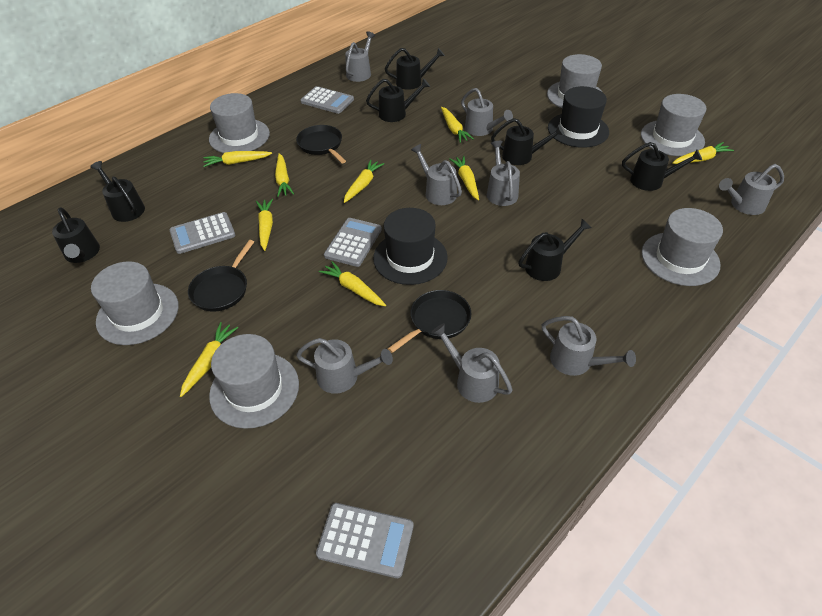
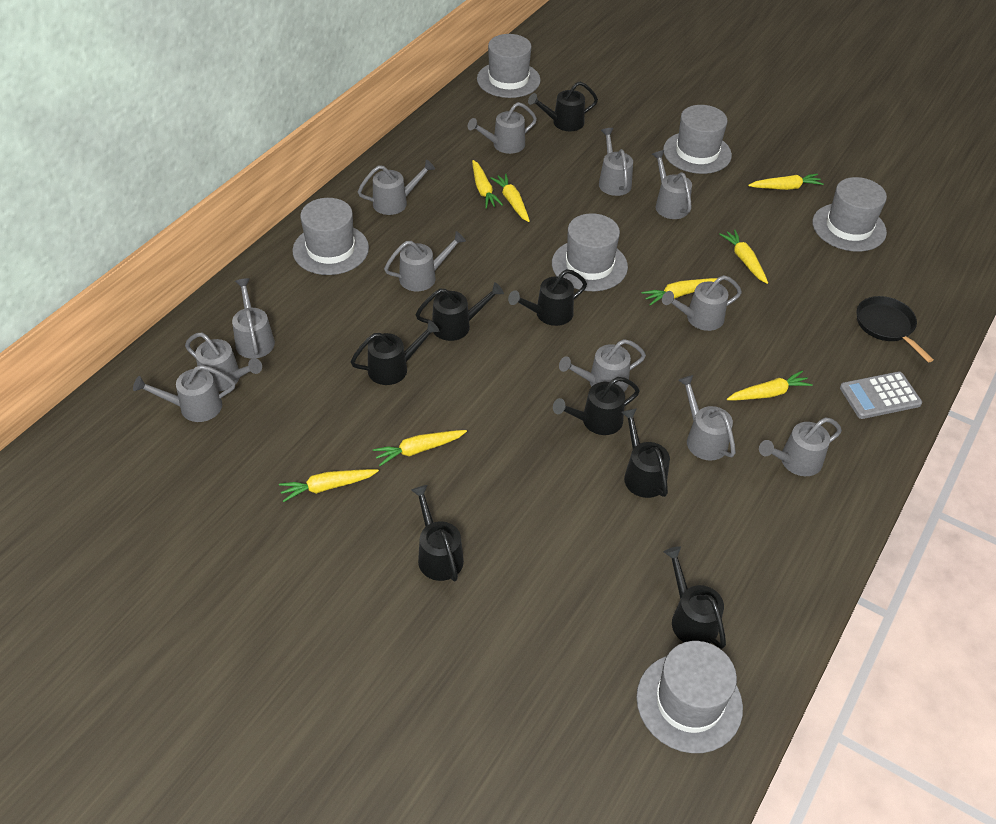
black hat: [373,208,448,285] [548,86,609,148] = 2 -> none = 0
black pan: [188,240,254,312] [296,125,346,163] [387,290,471,353] = 3 -> [857,296,934,363] = 1
black watering can: [52,207,100,263] [90,161,145,222] [366,78,430,122] [385,48,445,90] [491,118,564,165] [518,219,592,281] [622,142,702,191] = 7 -> [351,320,439,385] [411,485,464,581] [415,282,504,341] [508,269,587,326] [528,81,598,131] [553,377,640,435] [621,408,670,498] [664,546,726,649] = 8
grey calculator: [170,212,236,254] [301,86,354,114] [316,503,414,578] [324,218,382,267] = 4 -> [840,372,922,419] = 1
grey watering can: [296,338,393,394] [345,31,375,82] [411,144,462,205] [431,323,513,403] [461,88,513,136] [487,141,520,206] [541,316,636,376] [719,164,784,215] = 8 -> [133,365,235,422] [185,332,262,391] [232,278,275,359] [358,159,435,215] [384,231,466,291] [468,102,537,154] [559,339,646,392] [599,128,633,196] [652,150,692,219] [662,275,742,331] [678,375,736,461] [759,418,842,476] = 12
yellow carrot: [180,322,238,397] [203,151,272,167] [256,199,273,251] [275,153,294,197] [319,261,386,306] [344,160,384,203] [441,107,474,143] [449,156,479,200] [672,142,734,164] = 9 -> [279,469,379,502] [373,430,467,466] [472,160,503,209] [490,173,530,222] [641,278,717,305] [719,229,768,284] [727,371,813,400] [748,173,824,190] = 8

